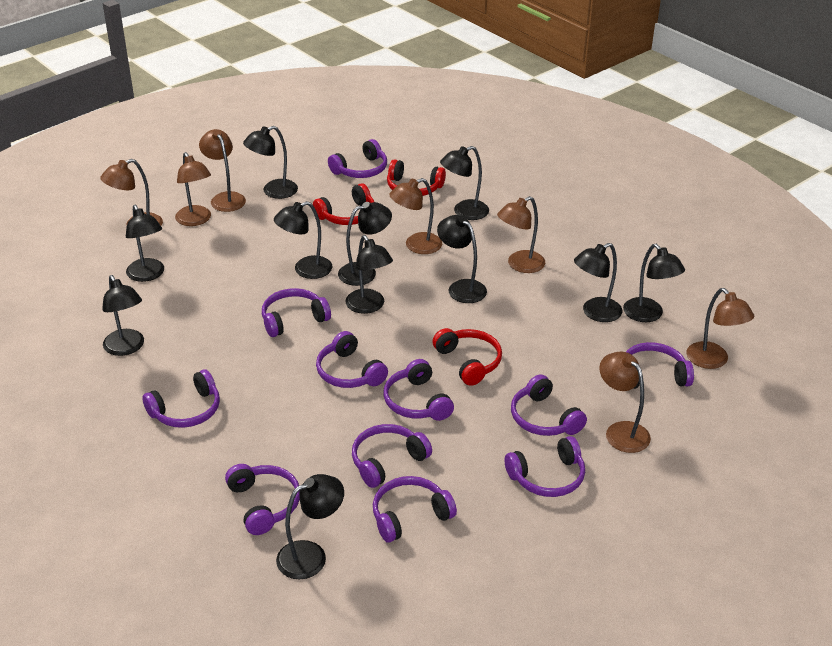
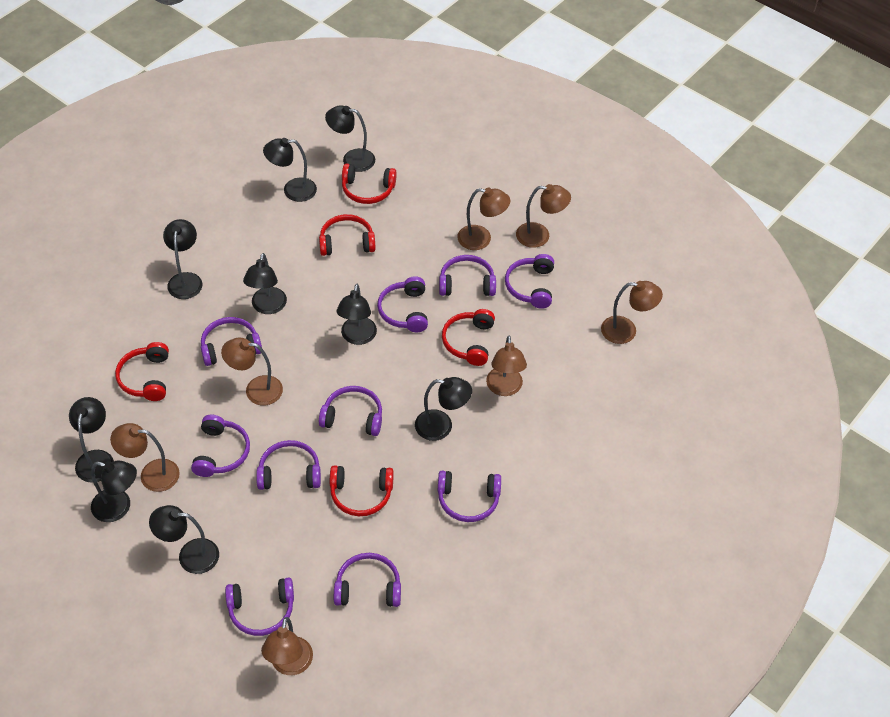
black lamp: [102,275,144,356] [126,205,164,282] [243,126,298,199] [274,201,332,279] [276,474,344,579] [338,202,392,286] [345,235,393,314] [437,215,487,303] [440,146,489,220] [574,243,622,322] [623,244,685,322] = 11 -> [69,397,114,483] [91,460,137,522] [149,505,219,574] [163,219,202,299] [243,253,287,314] [263,138,317,202] [325,105,375,172] [337,284,377,345] [415,377,472,441] = 9
purple headphones: [142,370,220,428] [225,464,300,535] [262,288,331,337] [316,331,388,388] [328,139,387,178] [352,424,432,488] [373,476,457,543] [383,359,454,421] [505,436,585,497] [511,374,587,436] [626,342,694,389] = 11 -> [191,415,250,477] [201,317,262,366] [225,578,294,636] [256,440,321,490] [319,386,382,436] [334,553,401,607] [377,276,428,332] [438,471,501,522] [439,255,496,296] [505,254,554,309] = 10
red headphones: [313,183,374,225] [387,159,446,196] [432,328,502,386] = 3 -> [115,342,169,401] [319,214,376,256] [330,465,394,516] [342,163,397,204] [442,309,495,366] = 5

